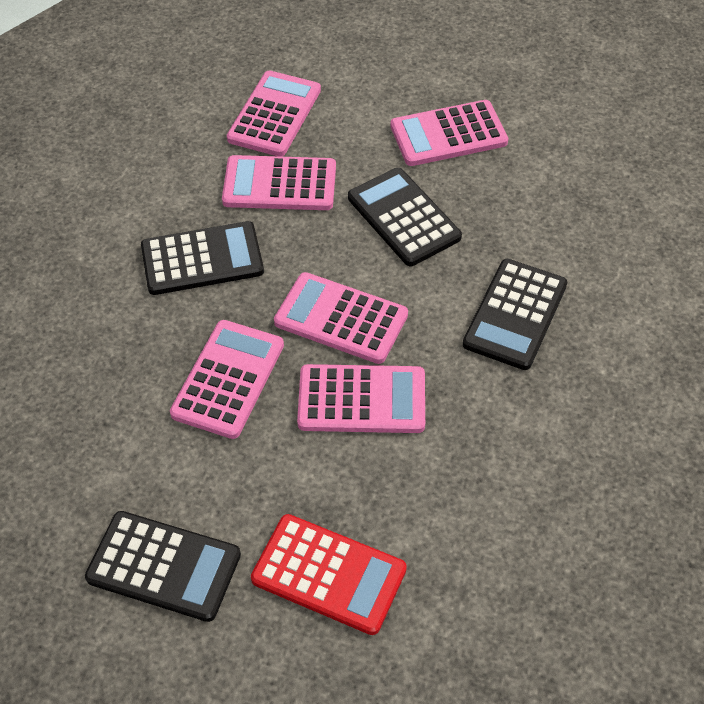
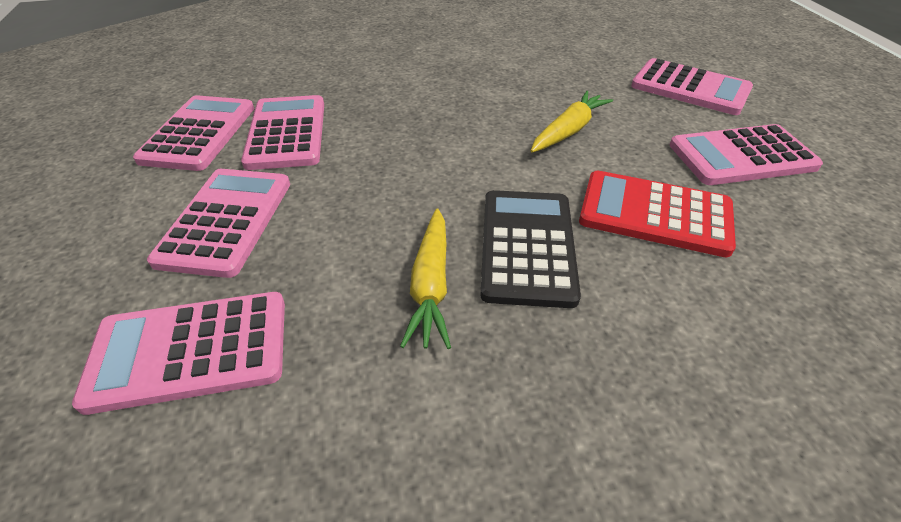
black calculator: [85,511,241,622] [141,221,264,295] [348,168,462,266] [463,259,567,370] = 4 -> [480,190,581,308] = 1
yellow carrot: none = 0 -> [400,208,451,349] [531,91,613,152] = 2

